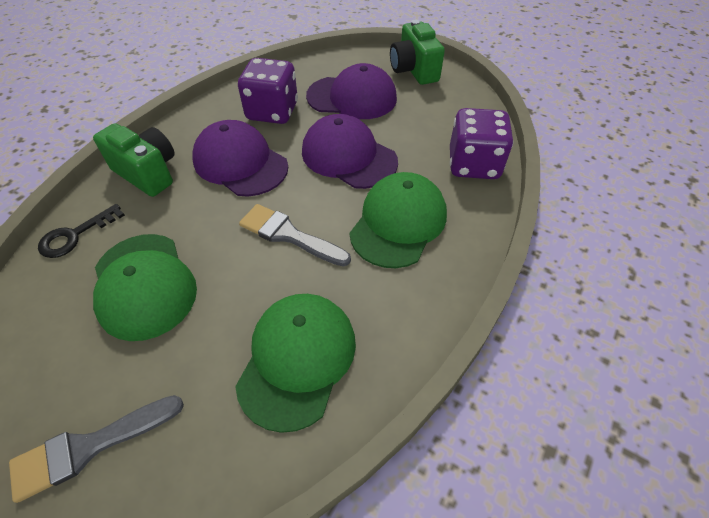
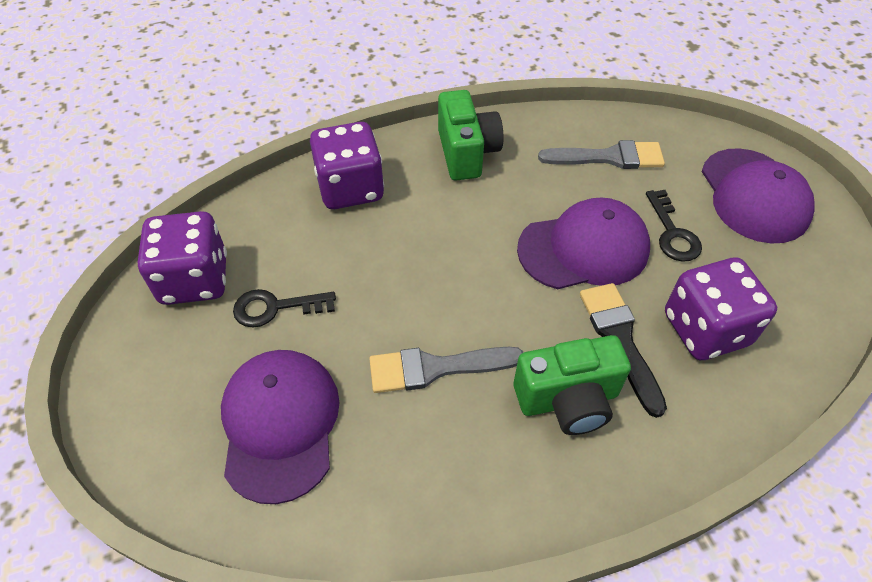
black brush: none = 0 -> [580,283,667,418] = 1
black key: [38,204,125,258] = 1 -> [233,289,336,328] [646,190,702,262] = 2
green cap: [93,234,197,341] [235,294,356,433] [349,172,447,268] = 3 -> none = 0
purple dice: [238,58,298,124] [450,108,513,179] = 2 -> [138,211,227,305] [310,122,384,209] [665,257,777,360] = 3

